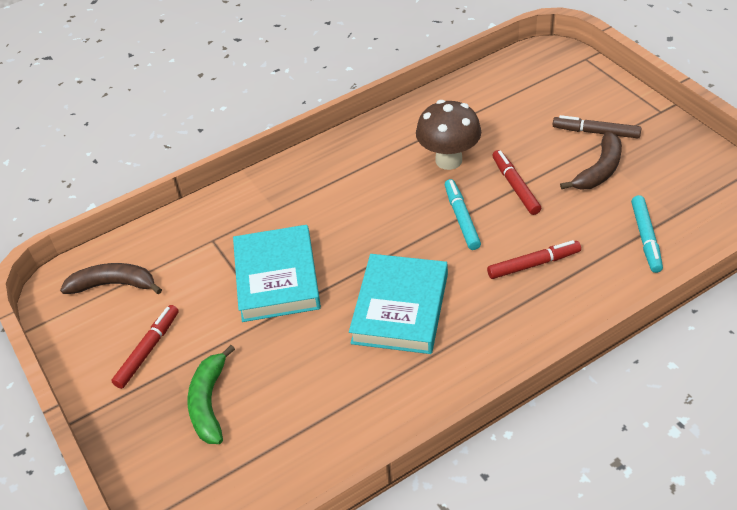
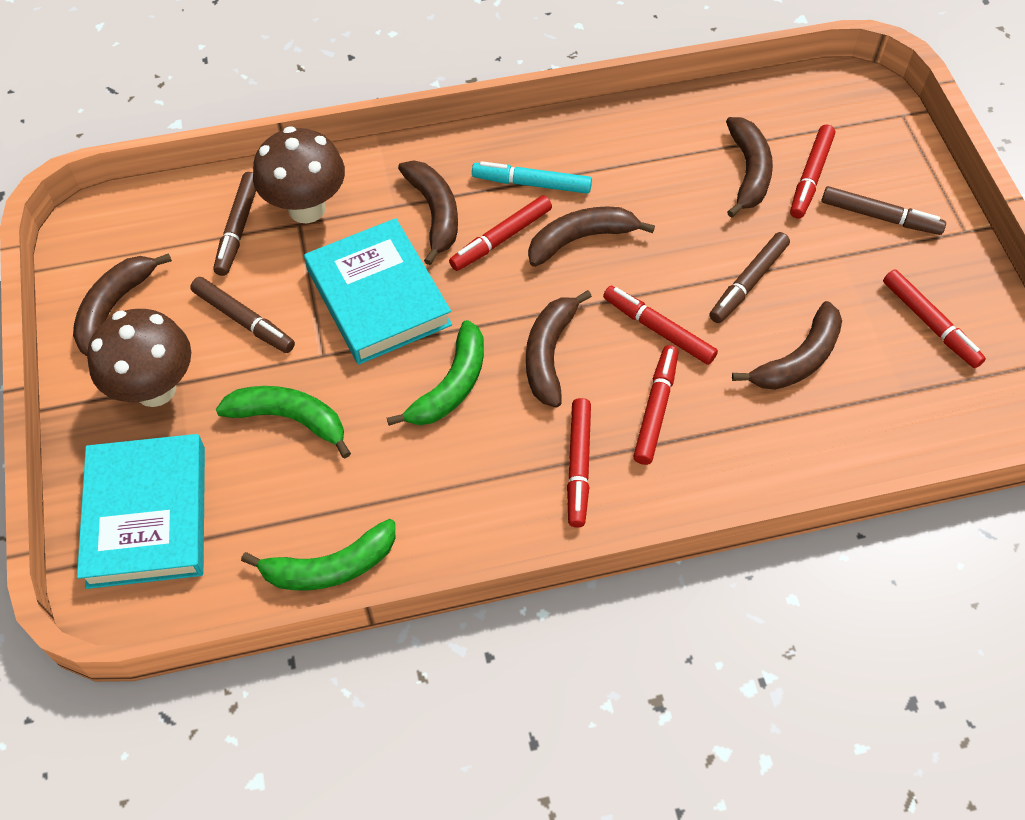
brown banana: [60,263,162,294] [560,132,622,190] = 2 -> [73,253,172,356] [398,160,458,265] [526,290,592,407] [528,207,655,267] [726,117,773,218] [732,301,842,390] = 6
brown marker: [553,115,642,138] = 1 -> [190,277,295,353] [213,172,256,276] [709,232,790,323] [822,186,946,235] = 4
brown mushroom: [416,100,481,170] = 1 -> [87,309,191,407] [253,126,345,223] = 2
green banana: [188,345,235,444] = 1 -> [216,386,351,458] [241,519,395,590] [387,320,484,426] = 3
red marker: [111,305,179,389] [487,240,581,279] [492,150,541,215] = 3 -> [449,195,552,271] [567,398,591,527] [603,286,718,365] [633,345,679,465] [790,124,835,219] [883,269,986,368] = 6
turquoise marker: [445,179,481,250] [631,195,663,273] = 2 -> [472,161,592,194] = 1

